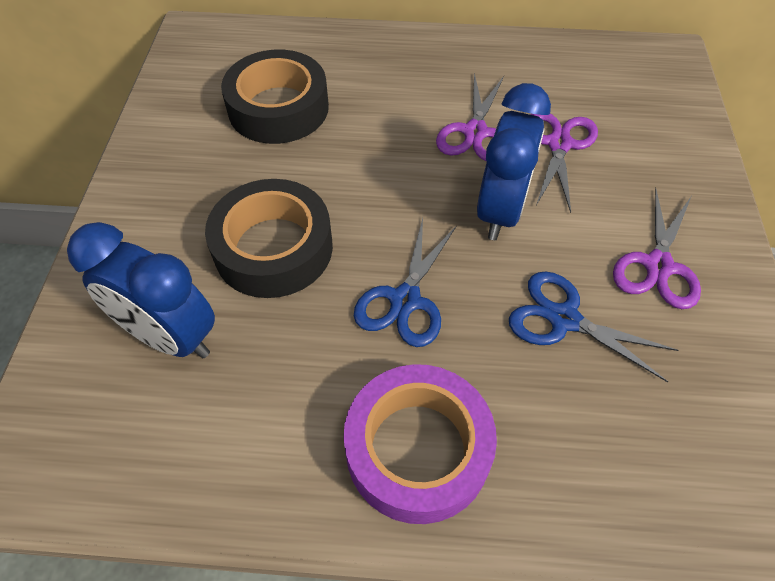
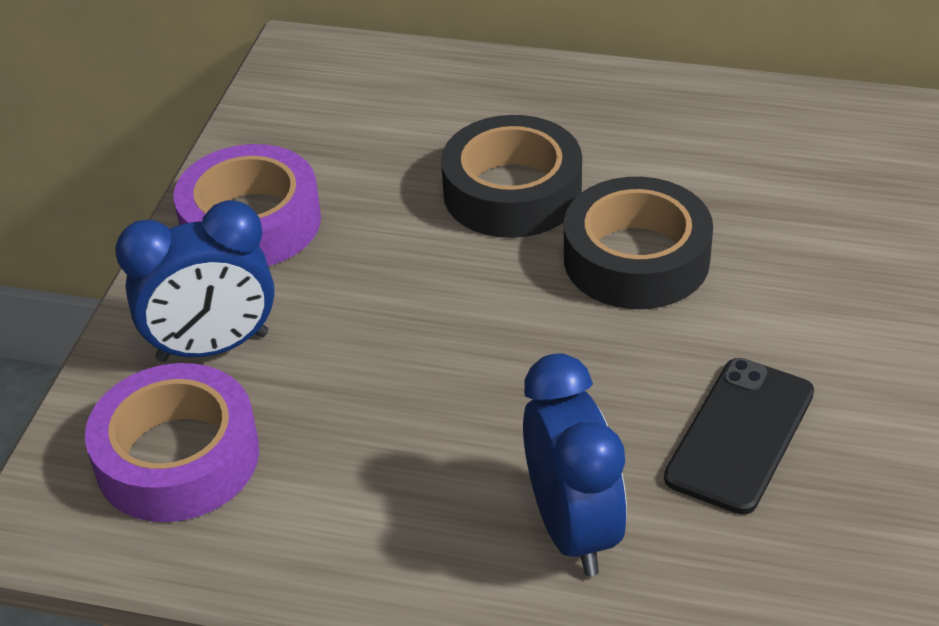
black phone: none = 0 -> [664,358,814,514] = 1
blue scissors: [354,218,457,347] [509,271,679,382] = 2 -> none = 0
purple scissors: [436,73,504,161] [530,114,598,213] [613,188,701,309] = 3 -> none = 0
purple tape: [343,364,497,524] = 1 -> [85,363,259,522] [173,144,321,266] = 2

